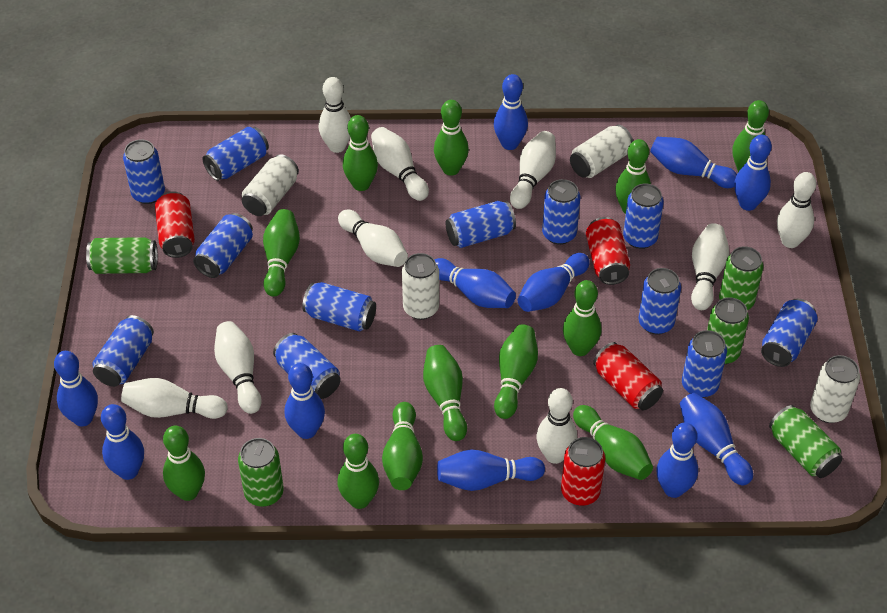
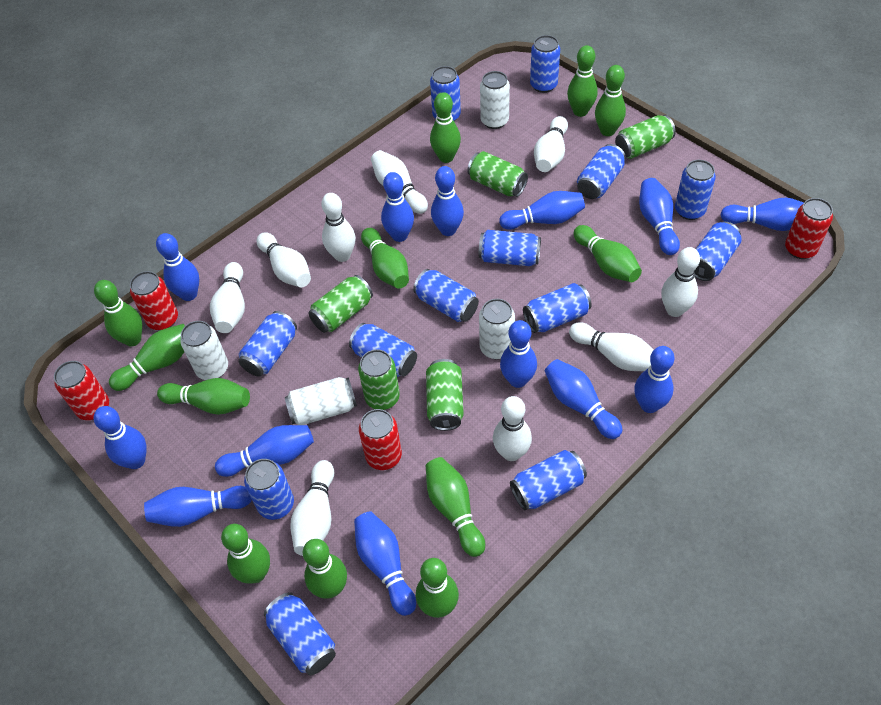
blue bowling pin: [54,351,98,426] [101,404,144,480] [284,363,325,439] [434,258,516,308] [437,449,545,491] [494,74,528,150] [518,253,590,312] [650,137,737,188] [656,422,698,498] [680,393,753,485] [734,135,772,211] = 11 -> [94,406,147,469] [144,486,252,527] [156,233,199,301] [215,425,314,477] [354,511,416,616] [381,172,414,242] [431,166,464,236] [499,191,585,230] [500,320,537,388] [545,359,622,439] [634,346,674,413] [639,178,680,255] [721,198,804,231] = 13
blue can: [92,315,154,387] [123,139,165,204] [193,213,253,278] [202,127,269,181] [273,333,341,399] [302,282,376,331] [446,201,516,248] [542,179,580,245] [623,184,664,249] [638,268,681,335] [682,330,727,398] [761,299,818,367] = 12 -> [238,311,297,377] [244,459,294,520] [264,592,336,675] [349,323,417,377] [413,269,479,322] [430,66,461,121] [479,230,541,266] [510,450,587,510] [523,283,592,333] [530,35,560,93] [577,144,626,199] [675,160,716,220] [695,222,742,281] = 13

